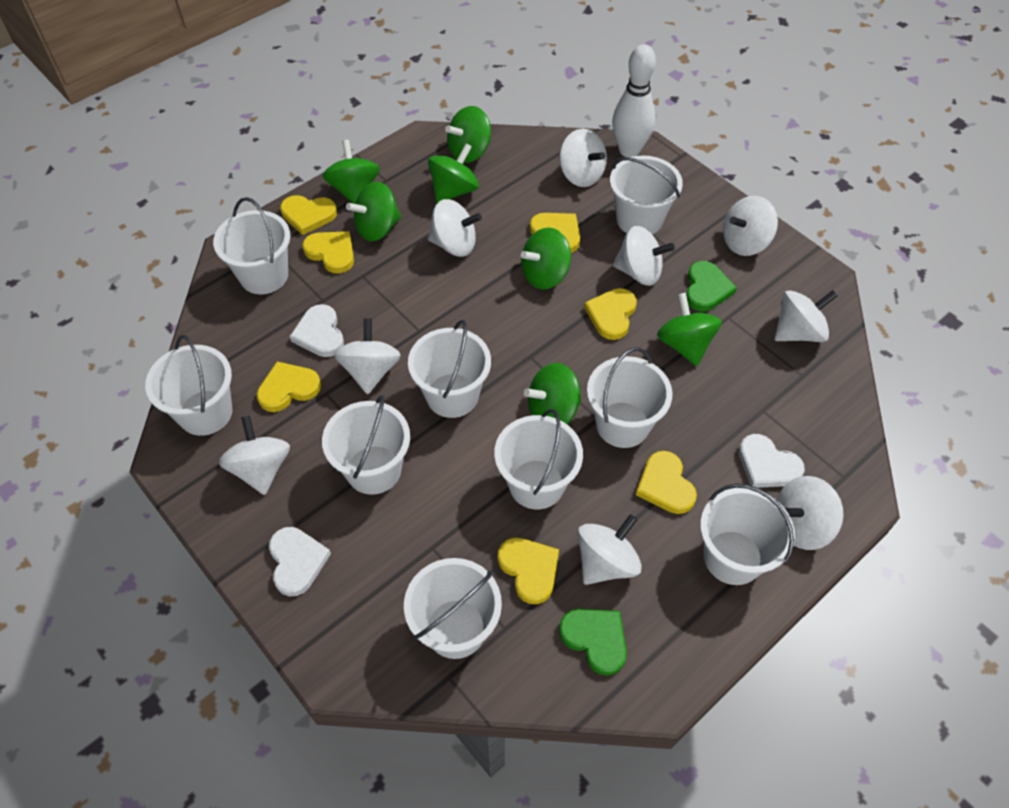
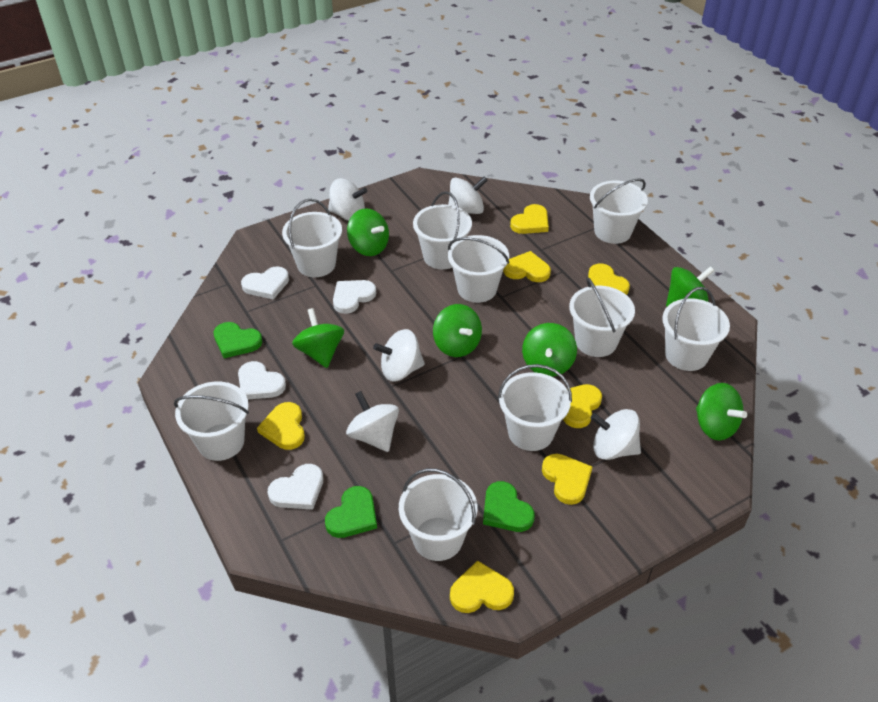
green heart: [559,609,627,676] [686,261,737,311] = 2 -> [214,322,262,358] [325,486,377,538] [483,481,535,532] = 3
green spinning top: [323,140,380,204] [346,182,401,241] [428,143,479,203] [445,106,491,163] [521,228,571,290] [524,363,582,424] [657,293,722,366] = 7 -> [292,308,344,368] [347,208,389,256] [433,304,482,357] [522,323,577,377] [666,266,715,307] [696,383,747,441] = 6
white bowling pin: [612,44,656,158] = 1 -> none = 0
white heart: [269,527,331,597] [290,304,344,357] [739,434,805,488] = 3 -> [238,361,286,399] [241,266,289,300] [268,464,323,510] [333,280,376,314] = 4
white spinning top: [219,416,290,495] [334,319,401,394] [428,199,482,257] [559,129,607,187] [577,514,642,585] [613,226,675,286] [723,196,778,256] [775,290,838,342] [777,476,844,550] = 9 -> [328,178,367,221] [346,391,399,452] [373,329,425,382] [448,177,488,214] [591,409,641,460] = 5

